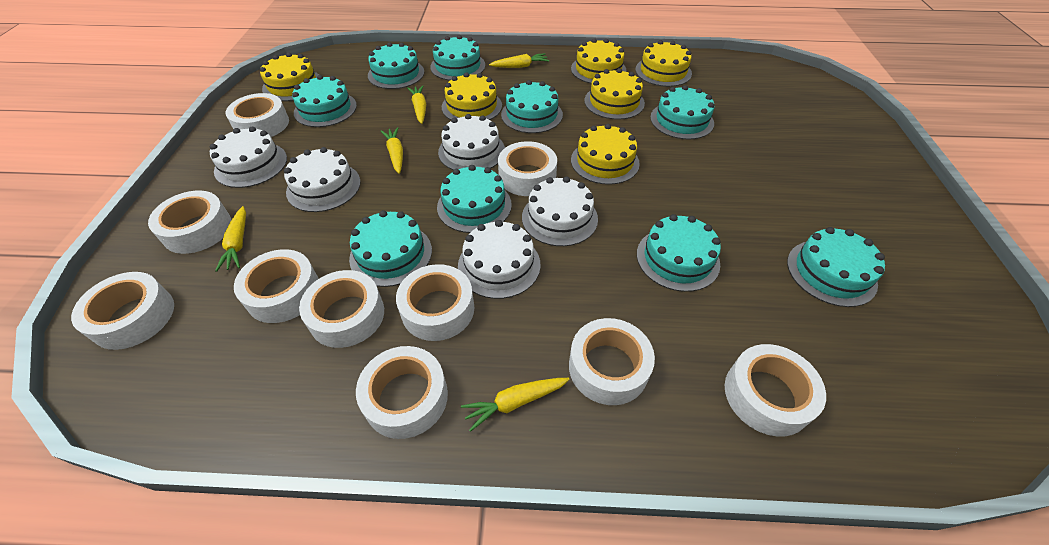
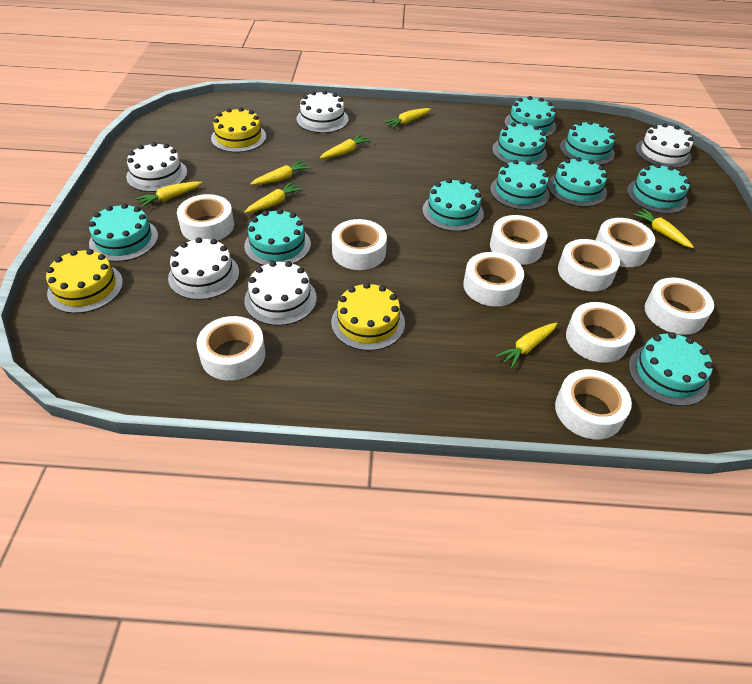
turquoise cake: [292,75,357,127] [349,210,432,287] [368,42,424,89] [430,35,485,80] [437,165,512,233] [501,80,563,133] [637,214,721,292] [650,85,714,140] [787,227,885,307] = 9 -> [89,203,158,262] [244,209,311,265] [422,178,484,231] [490,160,550,210] [492,122,547,166] [504,96,556,137] [548,157,607,207] [560,121,615,165] [627,163,690,214] [628,332,713,406] = 10
yellow cake: [260,52,319,101] [442,72,502,120] [571,38,627,84] [571,124,640,185] [584,68,645,120] [635,40,692,87] = 6 -> [46,249,123,313] [211,107,266,152] [331,282,405,351] = 3
yellow carrot: [215,206,246,272] [381,127,403,174] [407,85,426,124] [461,378,570,432] [489,53,549,68] = 5 -> [135,182,202,208] [245,182,303,213] [251,160,311,185] [320,134,371,159] [383,108,431,129] [496,322,557,368] [633,208,694,248] = 7

